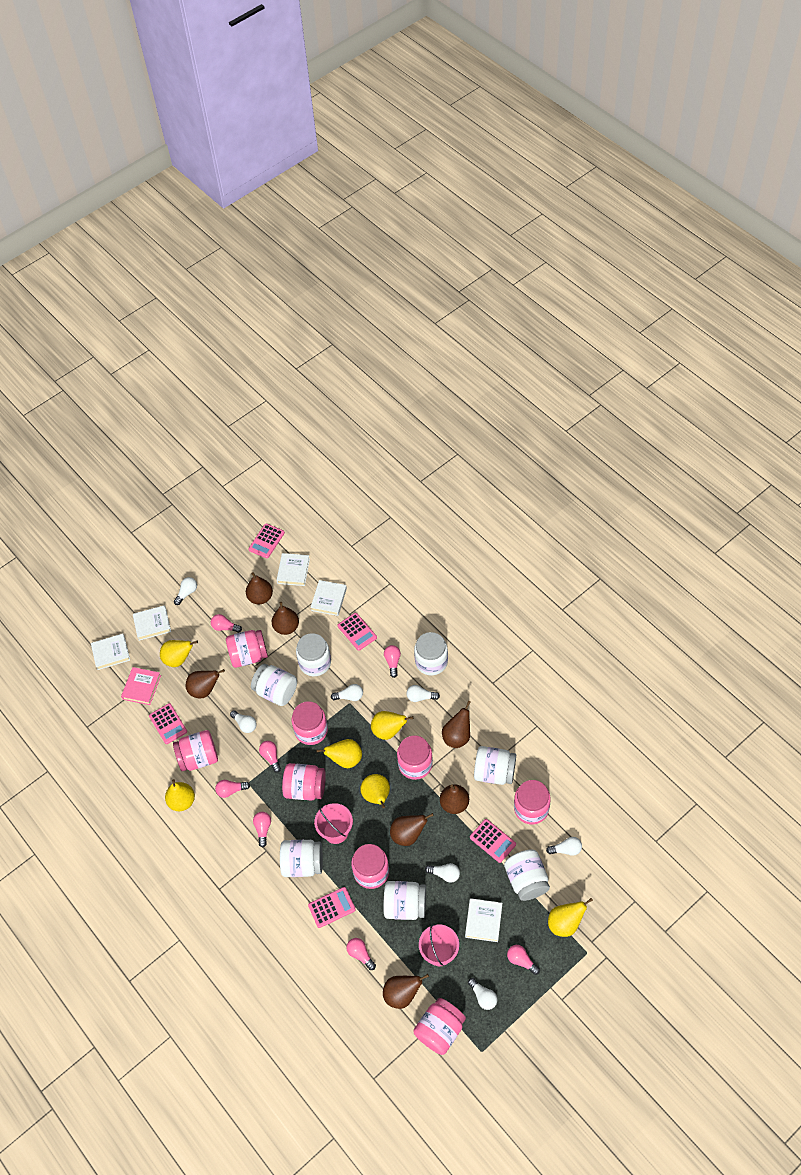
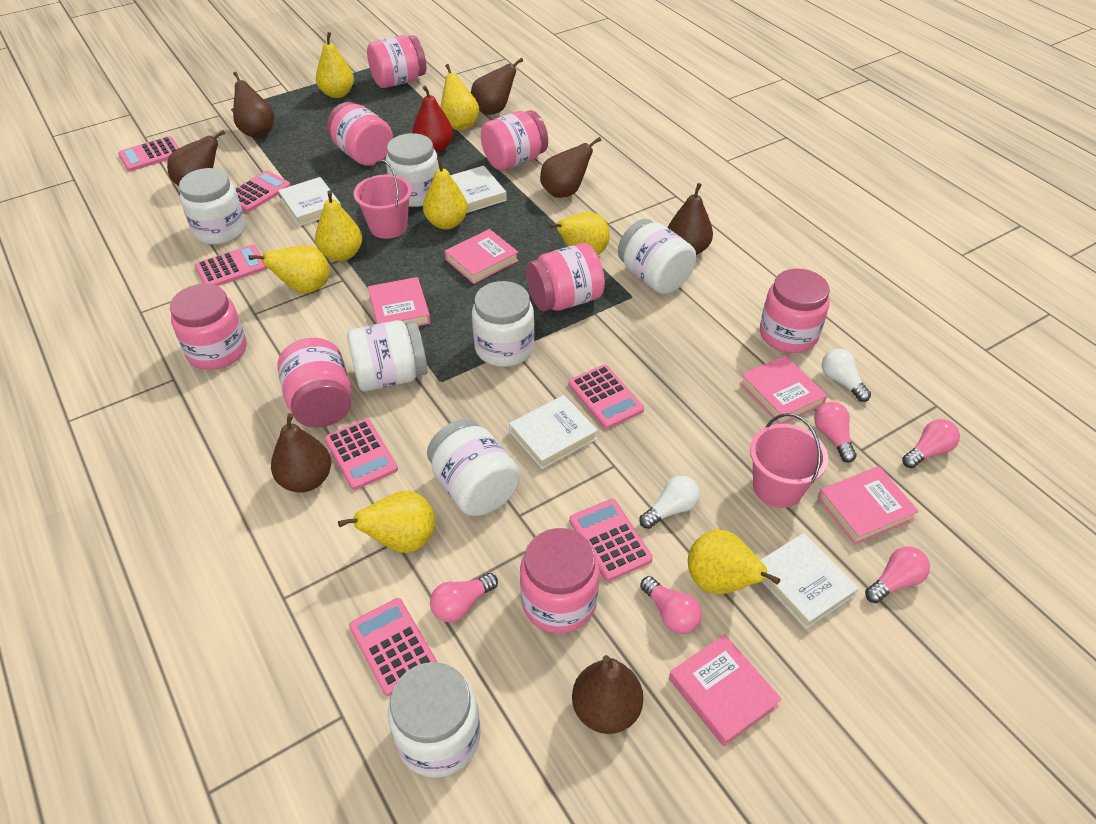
pink book: [121,667,161,705] = 1 -> [368,277,431,326] [445,229,519,284] [669,634,782,746] [740,355,827,424] [818,466,919,545] = 5
pink calculator: [149,703,187,744] [248,524,285,558] [308,887,356,928] [338,613,377,651] [470,819,516,863] = 5 -> [118,136,179,171] [195,244,267,286] [235,171,291,212] [324,419,398,490] [349,598,438,696] [569,365,644,429] [569,499,653,581] = 7
pink light bulb: [211,614,242,633] [215,780,250,798] [253,812,271,848] [259,741,281,773] [346,938,376,970] [384,645,401,678] [507,945,540,975] = 7 -> [430,573,498,622] [640,576,702,634] [814,402,856,463] [865,547,930,603] [902,419,960,468] = 5
red pear: none = 0 -> [412,86,453,153] = 1
white book: [91,634,130,670] [133,605,171,641] [277,553,310,586] [310,580,347,616] [465,898,502,942] = 5 -> [278,177,341,226] [450,166,507,213] [509,395,598,469] [760,533,859,629] = 4
white light bulb: [174,577,197,605] [230,710,257,733] [331,684,363,701] [407,685,440,702] [425,863,460,883] [468,978,497,1010] [546,837,582,856] = 7 -> [640,476,700,529] [822,349,871,402] = 2
yellow pear: [160,640,198,667] [165,779,195,811] [316,739,362,768] [360,774,390,808] [371,711,413,740] [548,898,593,937] = 6 -> [249,245,330,293] [315,190,362,261] [316,32,354,98] [338,491,436,553] [423,157,468,230] [440,64,479,131] [549,212,610,255] [688,529,780,594] = 8

